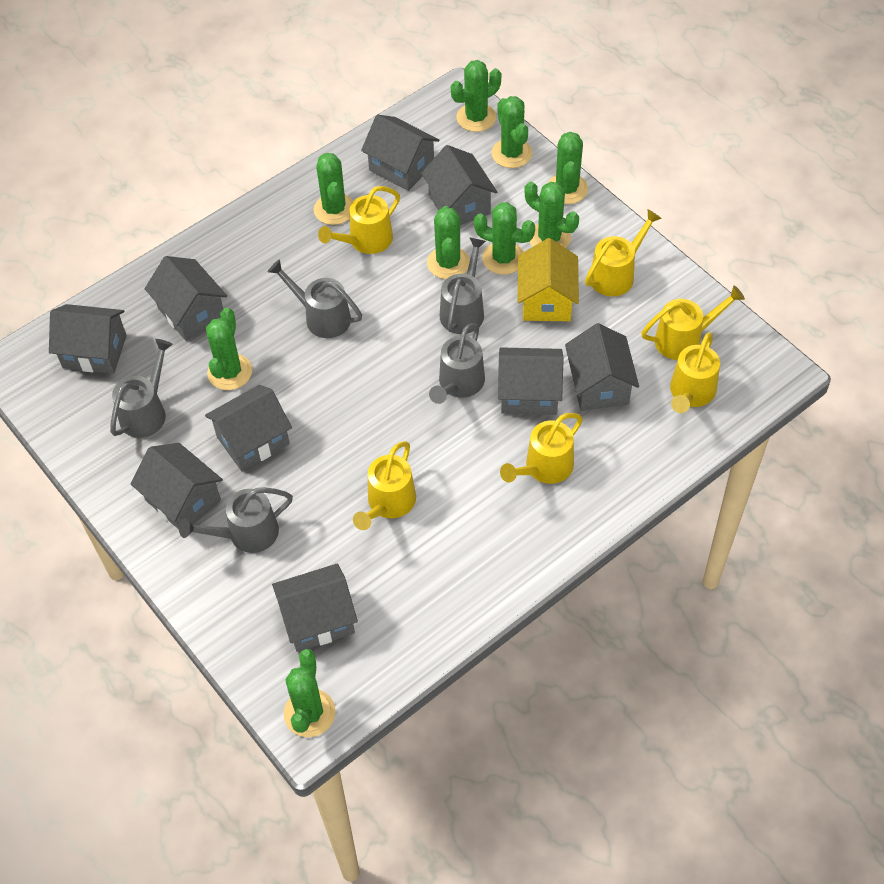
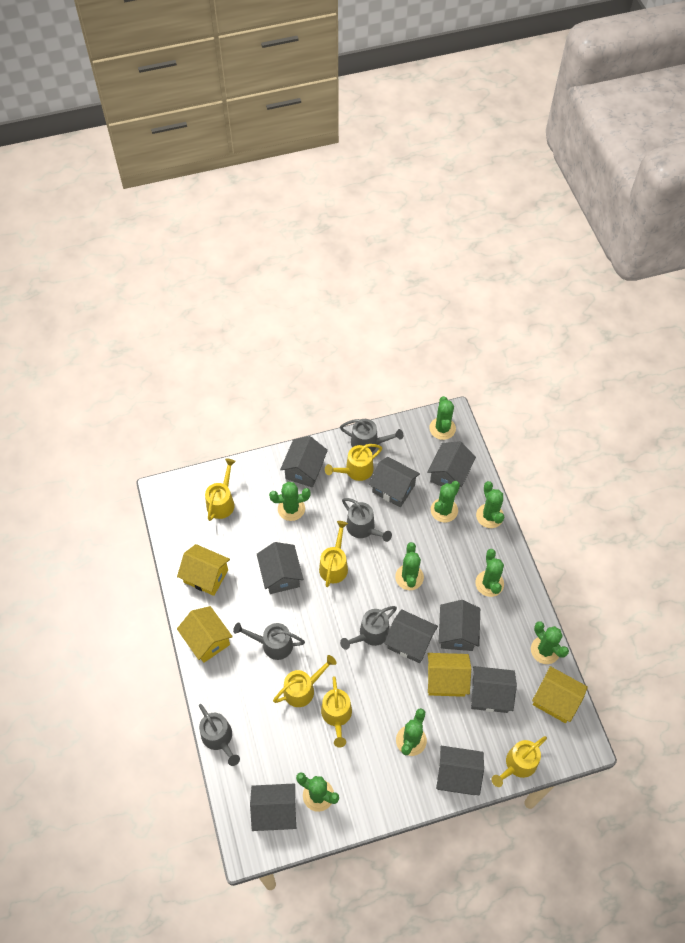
yellow house: [518,238,579,321] = 1 -> [177,544,230,596] [177,606,233,663] [428,653,471,697] [532,666,588,723] = 4

